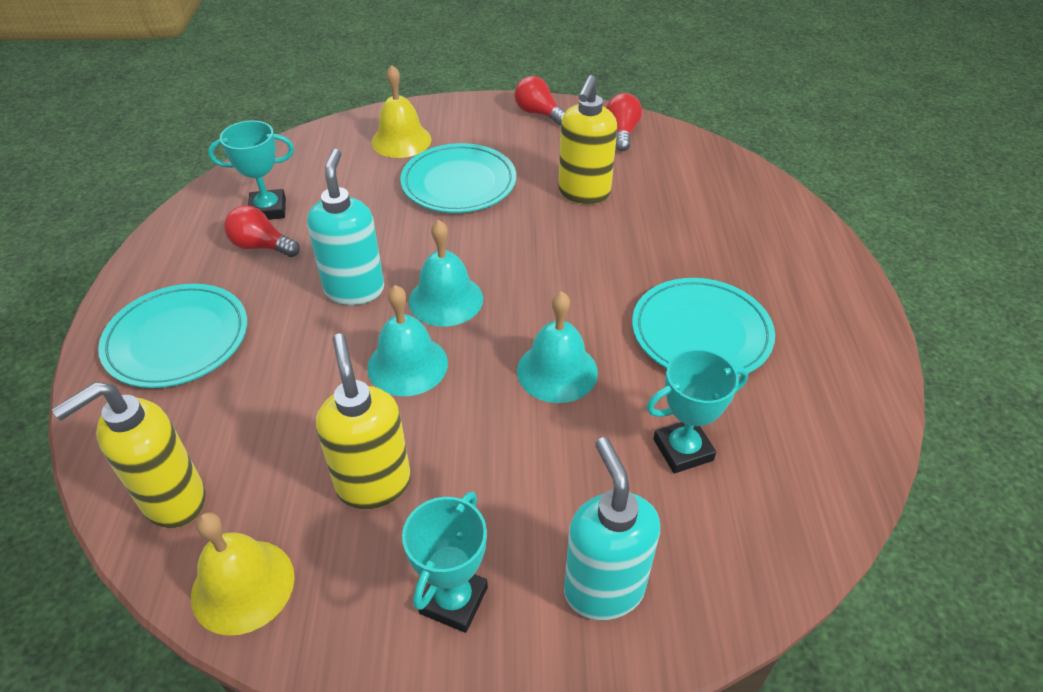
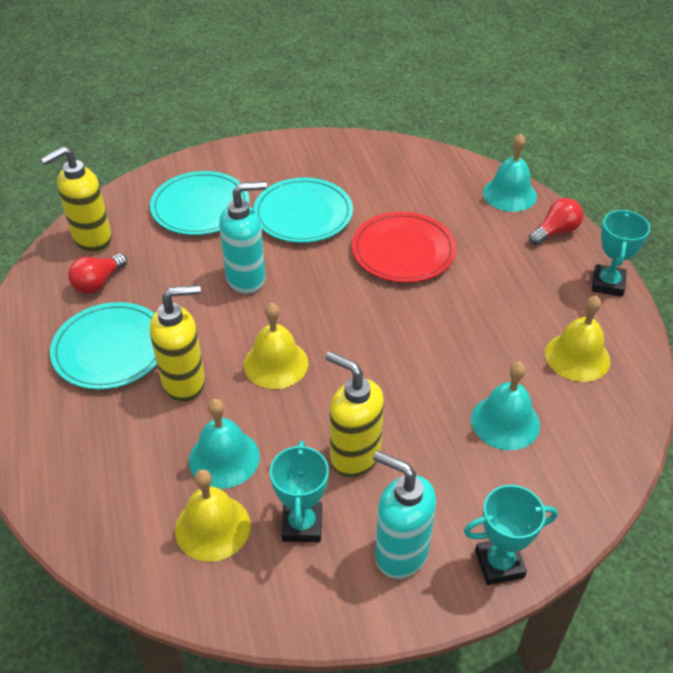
red light bulb: [224,205,300,257] [514,76,565,125] [606,93,642,151] = 3 -> [68,253,127,294] [529,198,583,245] = 2
red plate: none = 0 -> [352,212,456,283] = 1
yellow bell: [191,512,294,636] [371,65,431,158] = 2 -> [175,469,251,562] [244,303,308,389] [545,296,610,382] = 3

